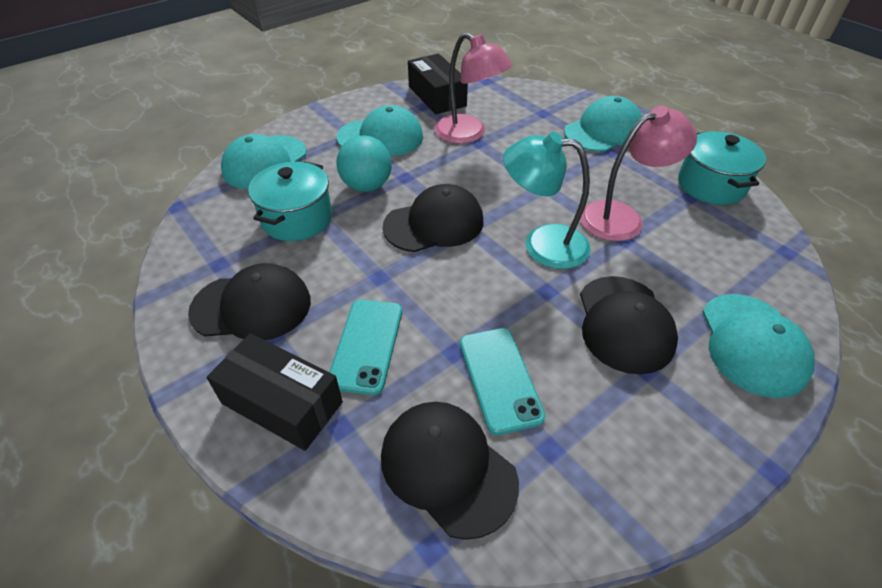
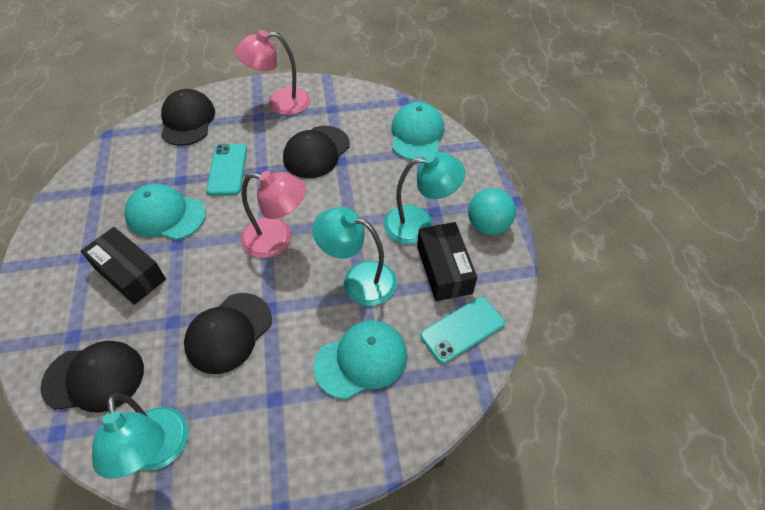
turquoise cap: [221,134,307,189] [337,105,423,156] [564,96,642,152] [702,294,815,398] = 4 -> [124,184,206,240] [314,320,407,399] [391,102,444,160] = 3
turquoise lamp: [503,132,591,269] = 1 -> [92,393,189,479] [312,207,397,306] [384,152,465,244] = 3
turquoise pot: [248,161,332,241] [678,131,766,205] = 2 -> none = 0

